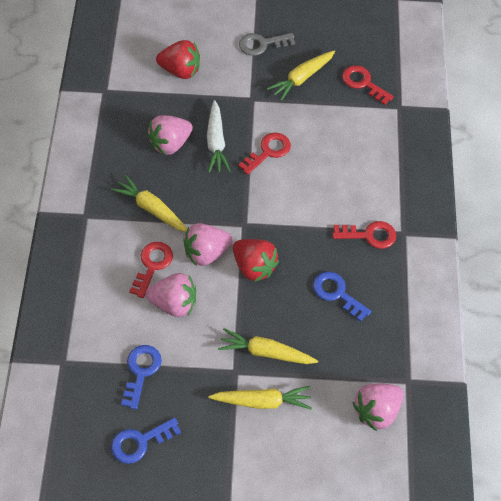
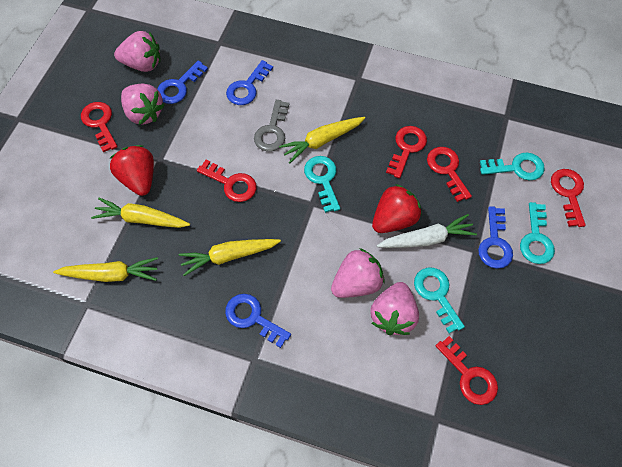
blue key: [111,418,181,464] [121,345,162,409] [313,272,371,322] = 3 -> [157,61,208,104] [225,294,291,348] [226,60,273,105] [478,206,513,269] = 4
red key: [129,242,173,298] [238,133,291,175] [333,221,396,249] [342,65,394,105] = 4 -> [81,102,118,152] [197,160,256,202] [386,126,427,178] [427,147,472,202] [435,336,498,405] [551,169,586,227] = 6
turquoise key: none = 0 -> [304,156,340,213] [414,268,465,333] [480,153,545,180] [520,202,555,264] = 4

